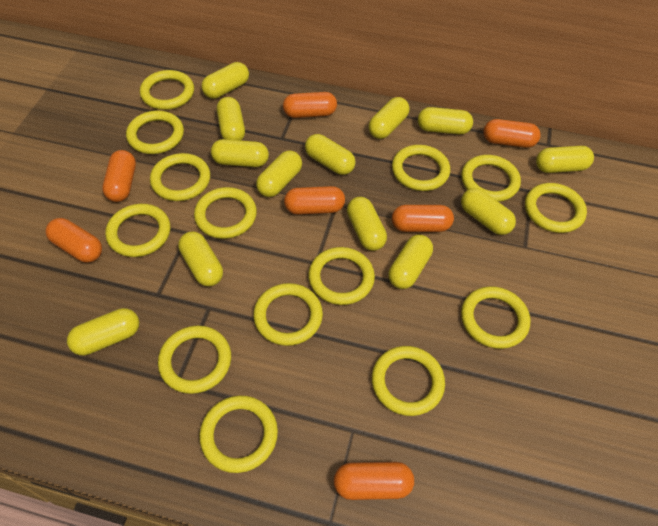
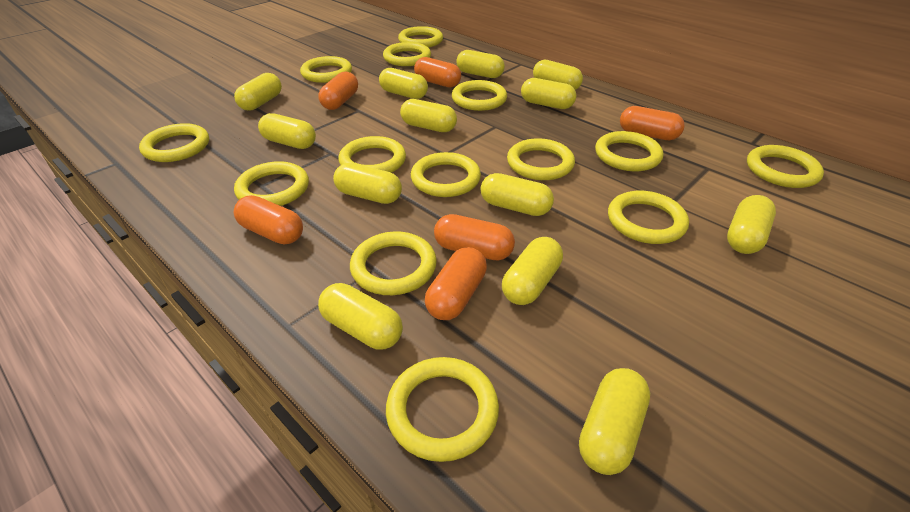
orange capsule: [45,218,102,263] [102,150,136,202] [283,92,337,118] [284,186,345,215] [334,462,414,500] [392,205,454,232] [483,119,541,148] = 7 -> [234,195,303,245] [318,72,358,110] [414,57,461,88] [425,247,487,320] [434,214,515,261] [620,106,685,140] = 6

